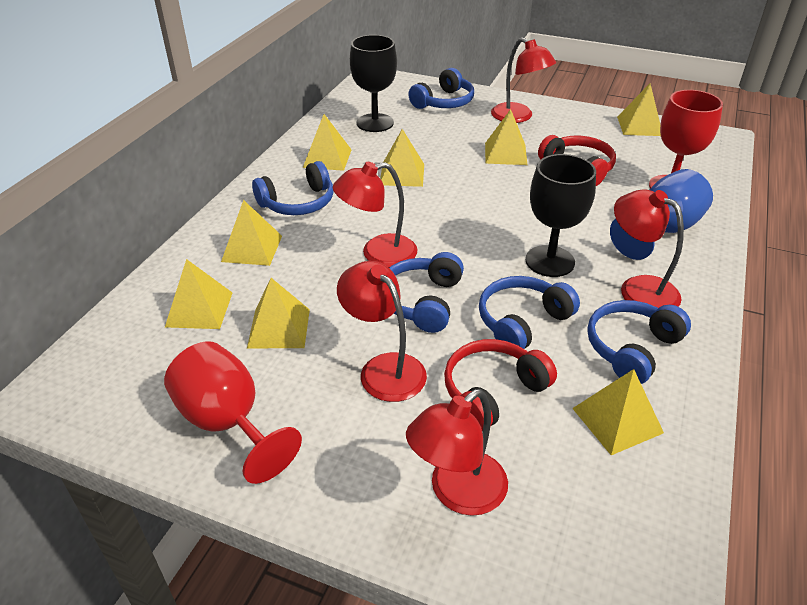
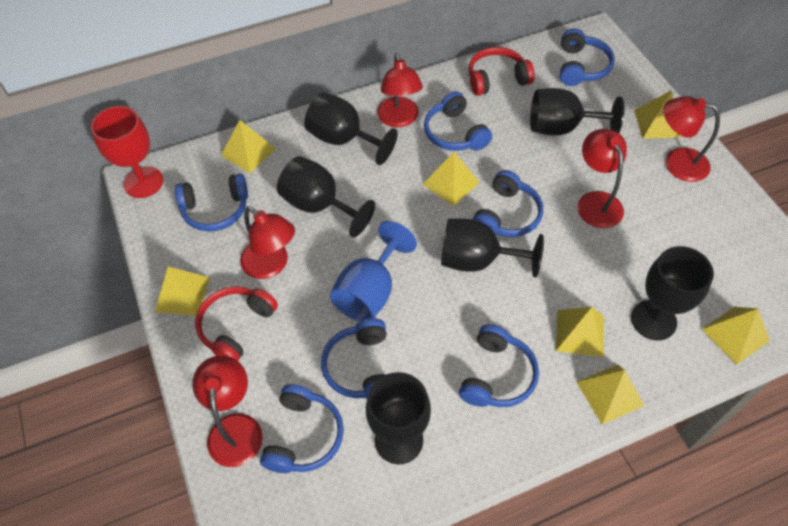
black goblet: [350,35,397,132] [526,154,596,277] = 2 -> [277,156,375,237] [304,92,398,165] [366,372,431,464] [441,219,544,278] [530,88,624,135] [631,246,714,340] = 6
blue headphones: [252,161,333,215] [390,252,464,333] [408,68,474,109] [479,276,580,349] [587,300,691,384] = 5 -> [175,174,248,231] [260,384,344,473] [321,318,387,399] [424,91,492,151] [459,324,539,407] [472,170,543,237] [560,29,615,86] = 7
red goblet: [164,341,302,484] [649,90,723,188] = 2 -> [91,106,163,198] = 1
yellow pyramid: [165,259,232,329] [221,200,282,266] [247,278,310,348] [303,114,352,171] [380,129,424,187] [485,109,527,165] [572,369,664,455] [617,83,661,136] = 8 -> [155,267,210,316] [221,120,276,173] [423,152,480,207] [556,307,604,357] [577,364,644,425] [634,90,681,139] [702,307,770,364] = 7

